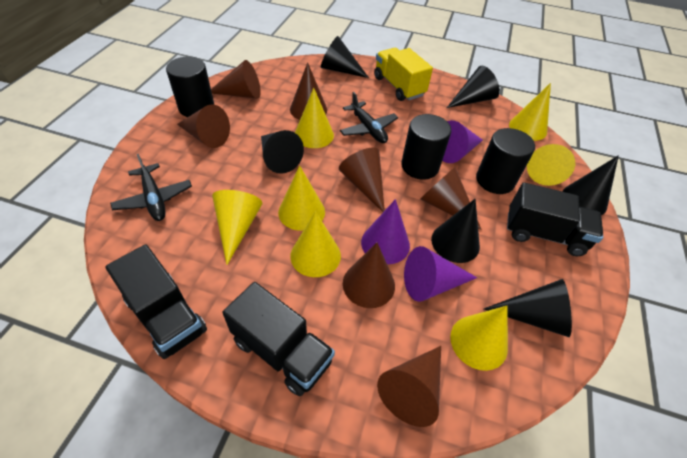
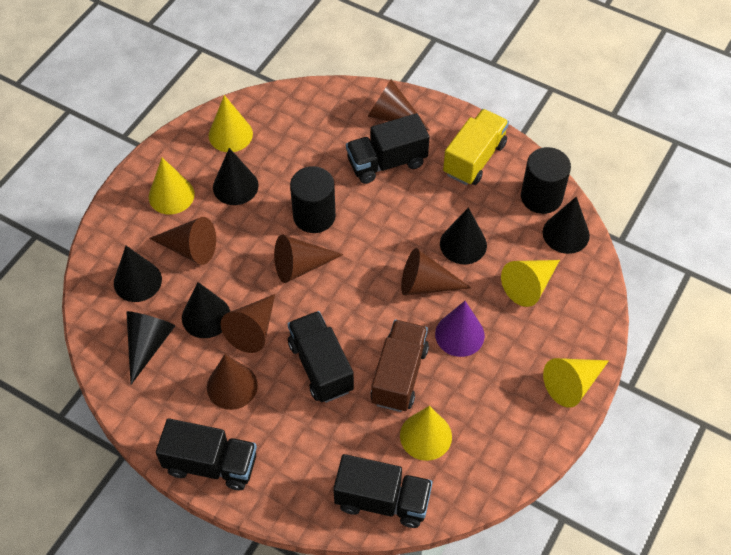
black cylinder: [166,57,214,117] [401,114,451,180] [476,128,535,194] = 3 -> [290,166,336,233] [521,147,571,214] = 2
black plane: [110,154,192,221] [340,92,398,143] = 2 -> none = 0
black truck: [105,244,207,359] [223,282,335,396] [507,182,603,256] = 3 -> [156,418,257,490] [288,311,354,403] [333,454,433,528] [346,113,430,184] = 4
brown cone: [177,104,230,148] [211,60,261,99] [290,62,327,120] [339,148,385,212] [343,242,395,308] [377,346,441,427] [421,168,482,230] = 7 -> [149,217,216,265] [207,354,258,410] [221,294,275,353] [274,235,343,283] [367,79,430,131] [401,248,471,295] = 6
brown truck: none = 0 -> [371,320,429,412] = 1
purple cone: [361,199,410,264] [404,246,477,302] [442,120,483,163] = 3 -> [435,301,485,357] = 1
yellow cone: [212,190,262,265] [278,165,325,231] [290,211,341,277] [295,88,334,148] [450,306,508,371] [509,83,551,141] [527,144,575,186] = 7 -> [149,157,195,214] [209,95,253,152] [400,406,452,461] [501,260,560,307] [543,358,609,408] = 5

